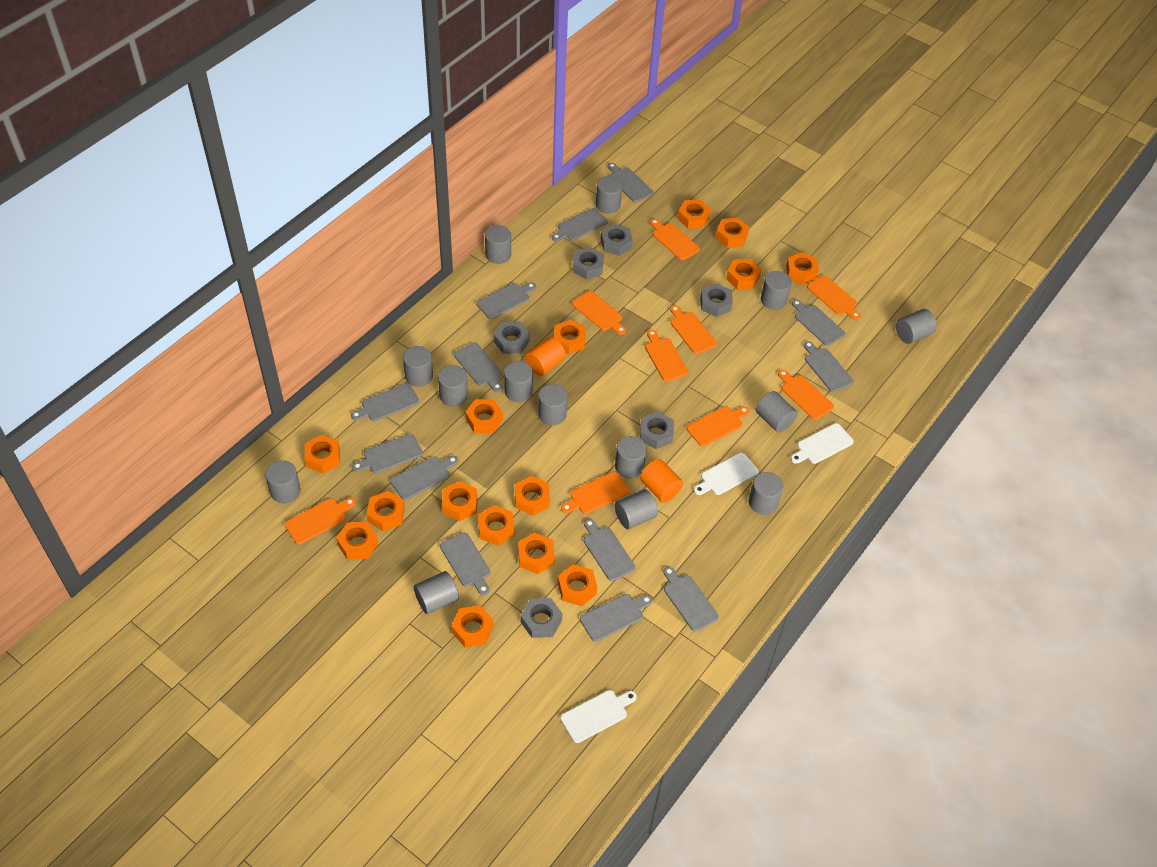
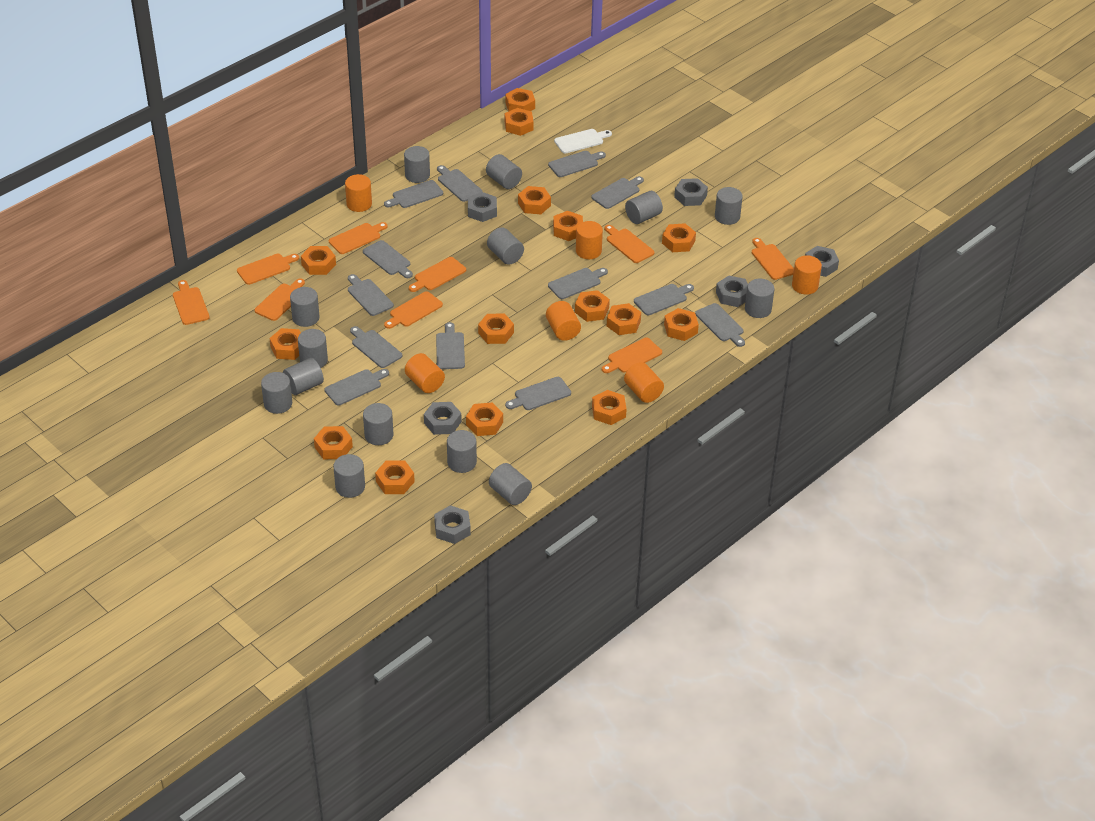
orange cylinder: [525,337,566,376] [640,459,683,502] = 2 -> [345,174,372,212] [405,353,445,393] [546,301,581,341] [576,221,603,259] [624,362,664,403] [792,255,822,295] = 6
white cutting board: [561,690,637,743] [694,453,759,495] [791,423,854,464] = 3 -> [554,129,612,153] = 1

